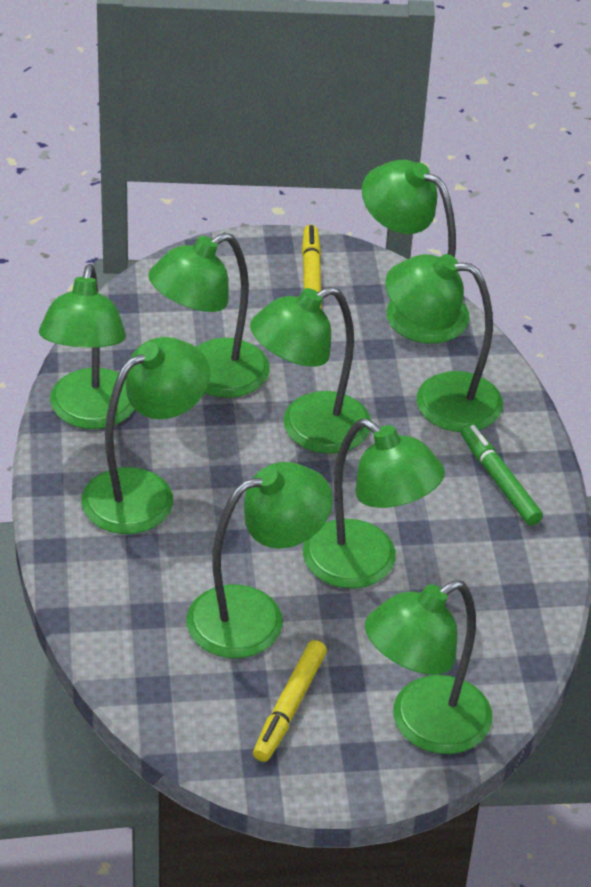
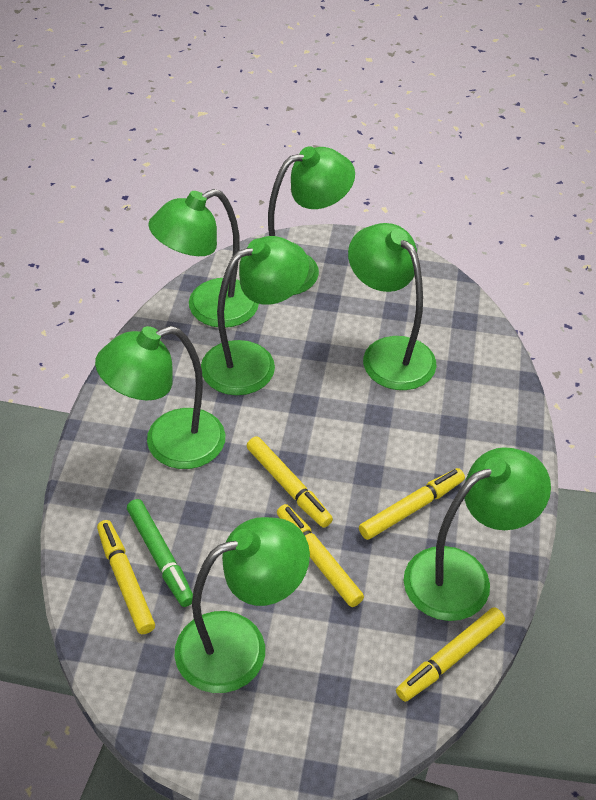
green lamp: [39,264,135,429] [81,337,210,534] [148,233,270,398] [187,462,333,658] [250,286,371,454] [303,419,445,588] [362,160,470,343] [365,580,492,754] [385,254,503,432] = 9 -> [95,326,225,469] [148,189,259,328] [174,517,310,693] [201,236,309,395] [268,146,355,295] [348,223,437,390] [404,447,551,621] = 7
yellow marker: [253,640,327,762] [302,225,322,310] = 2 -> [97,520,155,634] [247,436,333,528] [277,504,364,607] [359,468,465,540] [396,607,505,702] = 5

